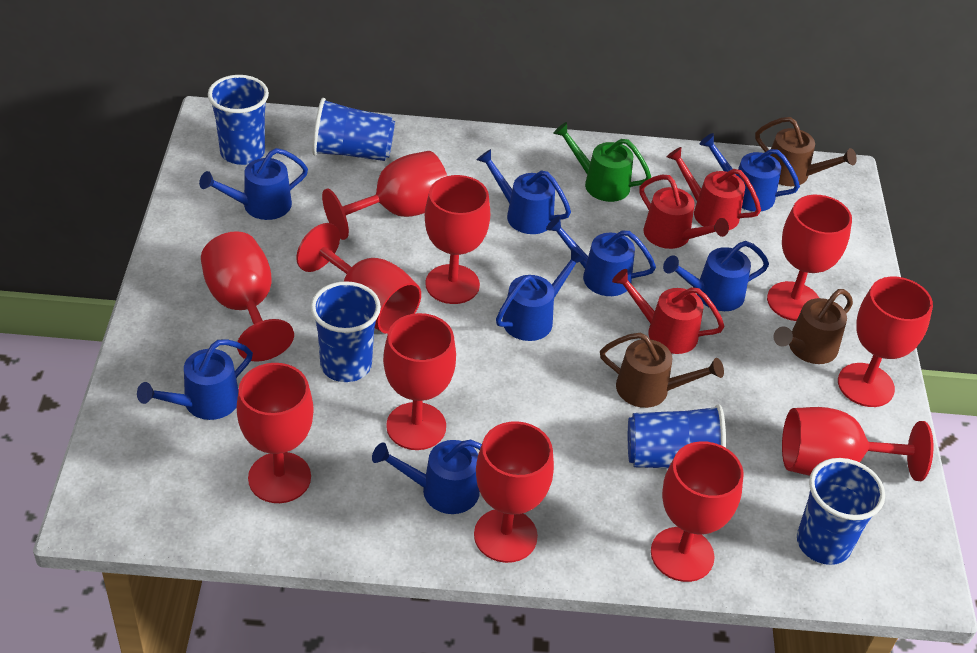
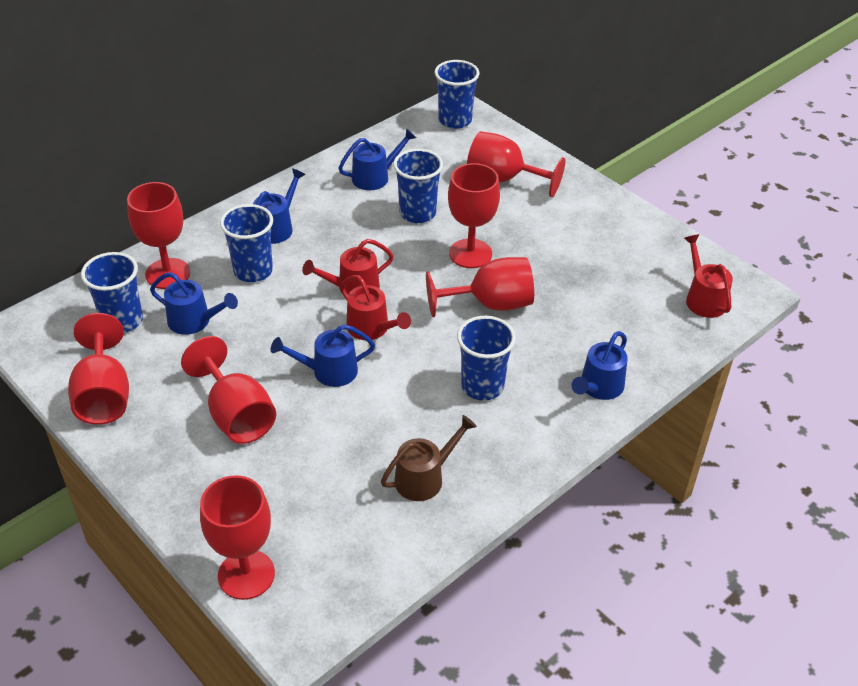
blue watering can: [137,339,253,420] [199,148,308,220] [372,440,482,514] [477,149,571,234] [496,249,586,341] [546,216,656,296] [663,241,769,311] [700,133,800,212] = 8 -> [150,272,238,335] [253,168,306,244] [271,324,375,387] [338,128,416,190] [572,331,628,400] = 5
brown watering can: [600,333,724,408] [755,117,857,186] [774,289,853,364] = 3 -> [381,415,477,501] = 1
green watering can: [553,122,651,202] = 1 -> none = 0
red goblet: [201,231,294,362] [236,363,314,503] [296,223,421,334] [322,151,447,240] [383,313,456,450] [425,175,490,304] [474,421,554,563] [651,441,744,582] [767,195,852,321] [782,407,934,481] [838,276,933,407] = 11 -> [68,313,129,425] [127,182,190,289] [181,336,276,444] [200,475,275,600] [426,257,534,317] [448,163,500,268] [467,131,566,197] = 7

